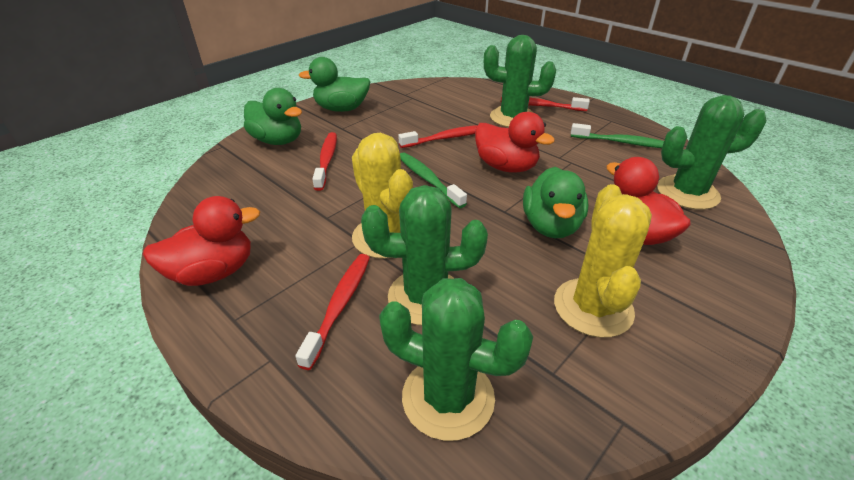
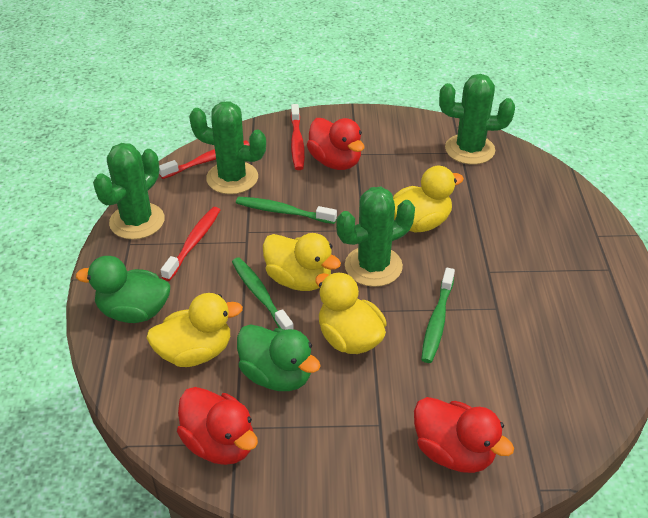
green duck: [244,88,302,145] [299,57,370,112] [523,167,589,238] = 3 -> [76,256,170,323] [237,324,321,391] = 2
green toothbrush: [400,152,467,208] [571,123,664,148] = 2 -> [232,257,294,330] [236,197,337,224] [421,268,455,363] = 3
red toothbrush: [295,254,370,370] [312,132,337,191] [398,125,478,148] [501,97,590,111] = 4 -> [159,140,250,179] [161,207,220,281] [291,104,305,170] = 3
yellow cactus: [352,133,413,259] [554,184,652,338] = 2 -> none = 0
yellow duck: none = 0 -> [146,293,243,367] [263,233,341,291] [315,272,387,354] [393,166,464,232] = 4

